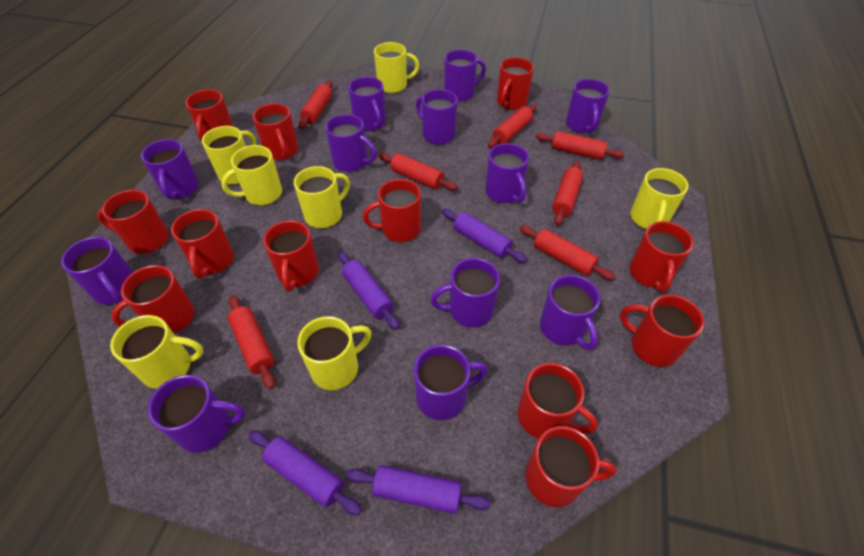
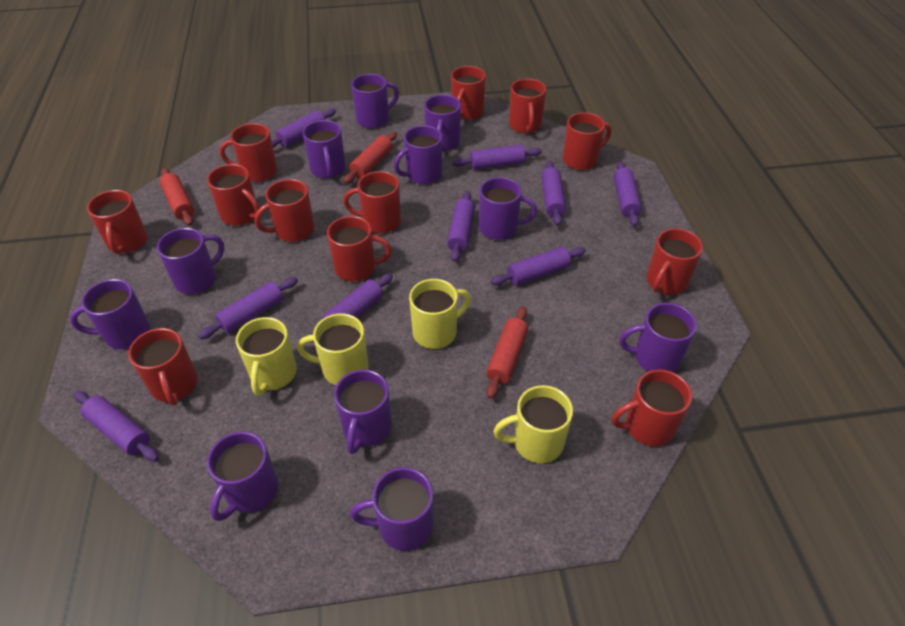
purple mug: [61,237,133,305] [141,139,199,200] [148,375,245,453] [325,114,377,172] [348,77,386,131] [414,345,488,420] [416,89,458,145] [430,258,500,327] [444,50,486,101] [485,143,529,203] [540,275,600,350] [566,79,610,133] = 12 -> [70,279,150,349] [157,228,224,294] [207,431,278,521] [303,120,346,178] [334,369,392,454] [350,467,434,551] [351,74,399,128] [394,125,442,184] [424,95,461,151] [479,177,537,240] [619,303,697,372] = 11
purple rolling pin: [249,430,362,515] [338,252,399,330] [346,465,491,514] [442,209,527,263] = 4 -> [74,391,159,462] [198,277,298,339] [271,109,336,148] [311,273,393,342] [447,191,475,262] [453,144,542,170] [491,247,586,285] [541,161,566,226] [614,161,642,226] = 9
red rolling pin: [228,295,275,389] [299,80,333,129] [379,153,458,190] [488,104,537,148] [519,225,615,280] [536,131,624,160] [552,161,583,225] = 7 -> [160,168,194,226] [344,132,397,184] [486,306,528,399] = 3
yellow mug: [110,315,204,389] [202,126,256,184] [221,145,282,205] [294,166,350,228] [297,316,372,390] [374,42,420,93] [630,168,689,229] = 7 -> [236,317,297,396] [297,313,369,385] [409,279,471,349] [493,385,573,463] = 4

